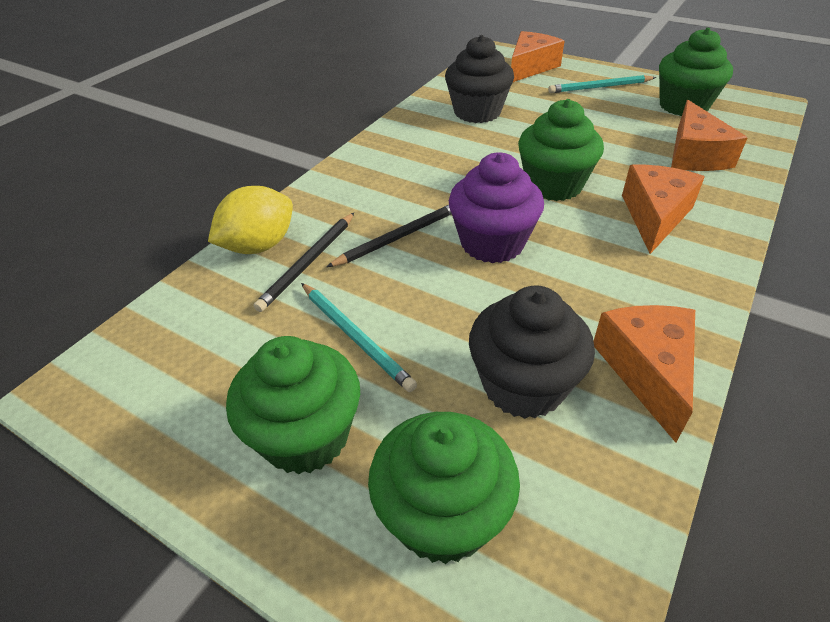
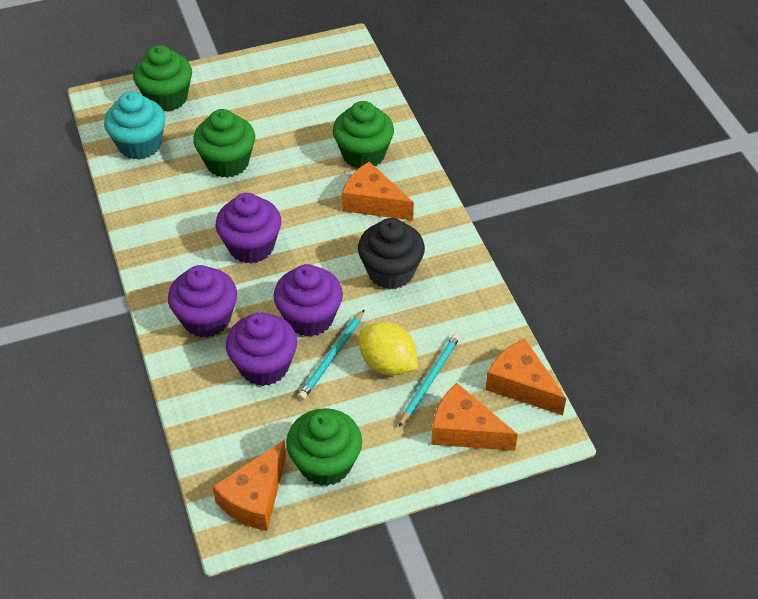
black cupcake: [445,35,514,123] [469,285,595,419] = 2 -> [358,218,425,289] = 1
black pencil: [254,213,354,312] [327,205,452,267] = 2 -> none = 0
purple cupcake: [449,152,544,263] = 1 -> [168,265,237,338] [216,193,281,263] [226,312,297,386] [274,264,343,337] = 4
turquoise cupcake: none = 0 -> [104,91,166,160] = 1

